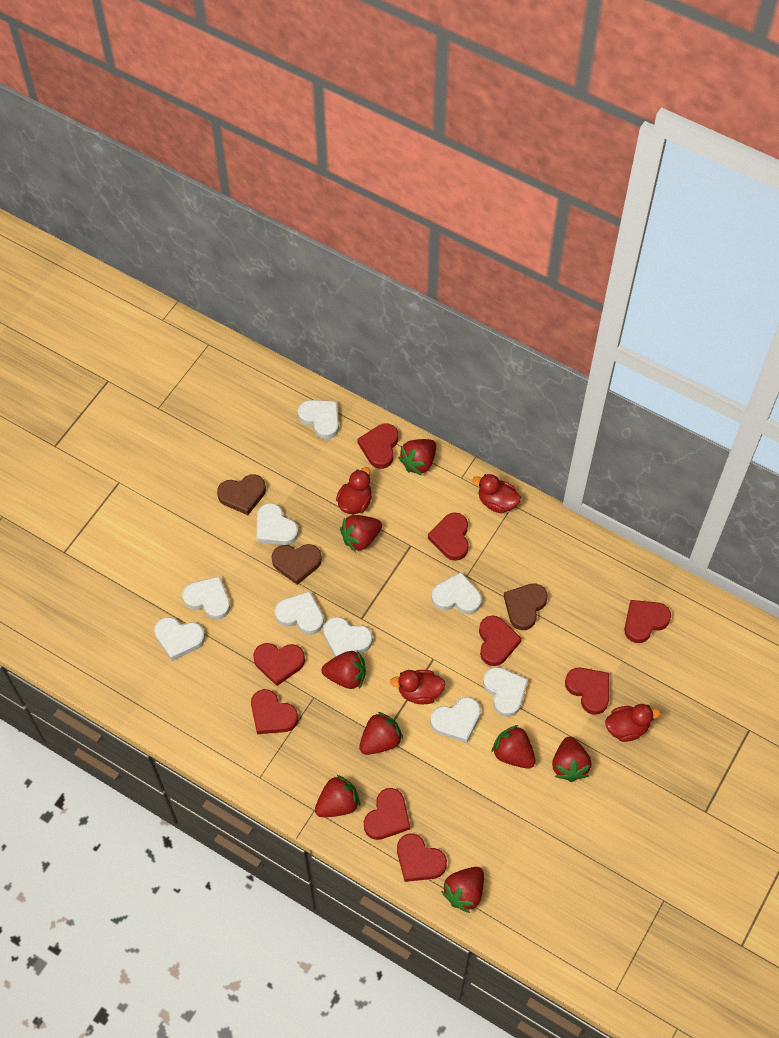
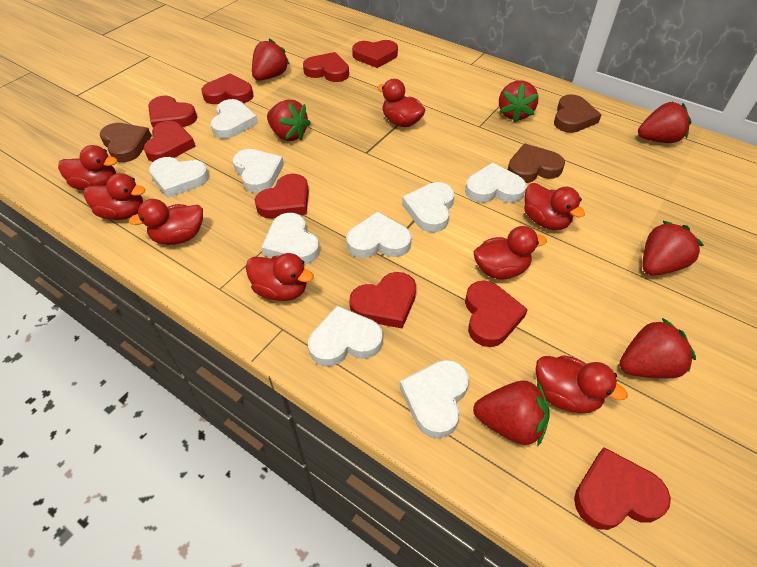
red duck: [336,467,372,514] [390,670,445,704] [473,474,521,513] [605,704,661,742] = 4 -> [58,145,117,190] [84,173,145,220] [129,199,203,245] [246,253,314,301] [377,79,426,127] [474,226,547,280] [524,183,585,230] [536,355,628,414] = 8
red strawberry: [315,775,360,817] [322,650,366,689] [340,515,382,552] [359,712,403,755] [398,439,436,476] [441,867,484,913] [491,725,536,769] [552,737,591,782] = 8 -> [252,39,290,81] [267,100,311,141] [473,380,550,446] [499,80,538,122] [619,318,696,378] [638,102,692,143] [642,221,704,276] = 7

